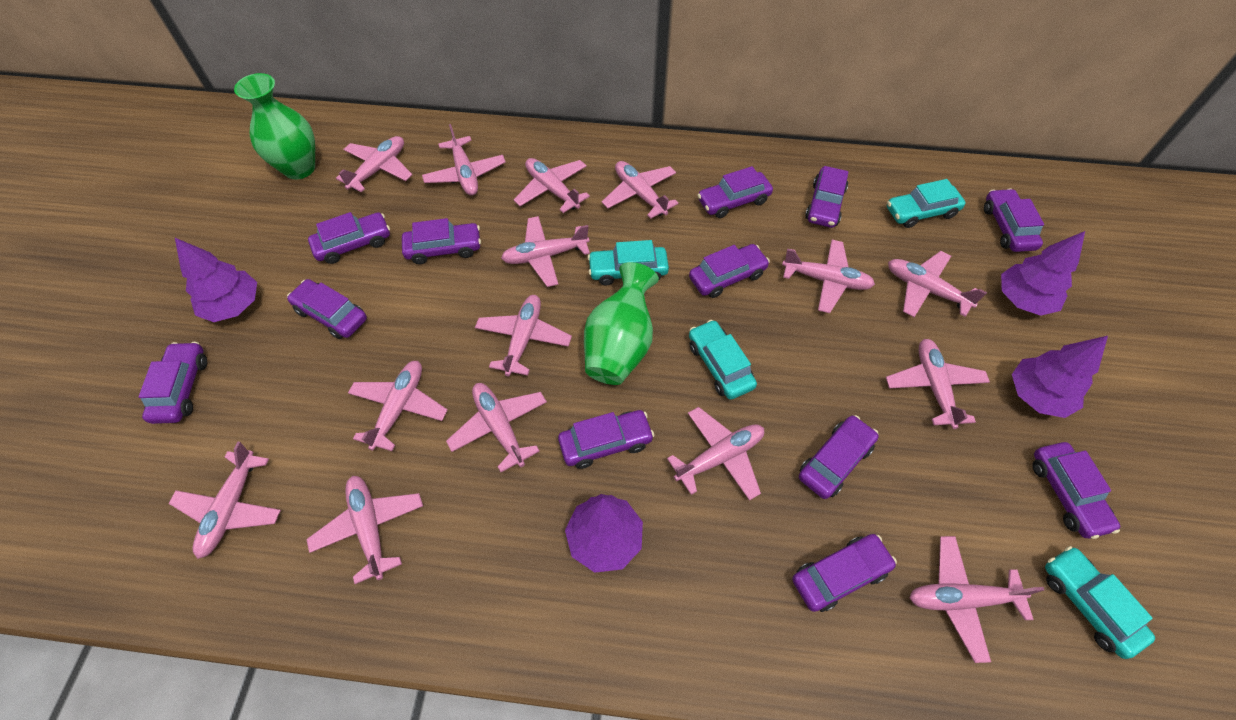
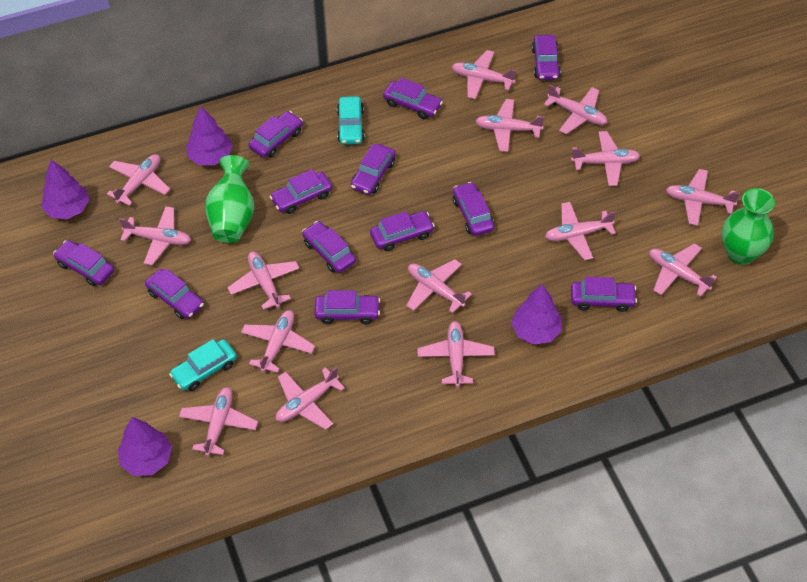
turquoise car: [587,240,669,286] [689,320,757,400] [887,179,965,228] [1045,546,1155,659] = 4 -> [169,339,237,391] [337,96,365,145] = 2

